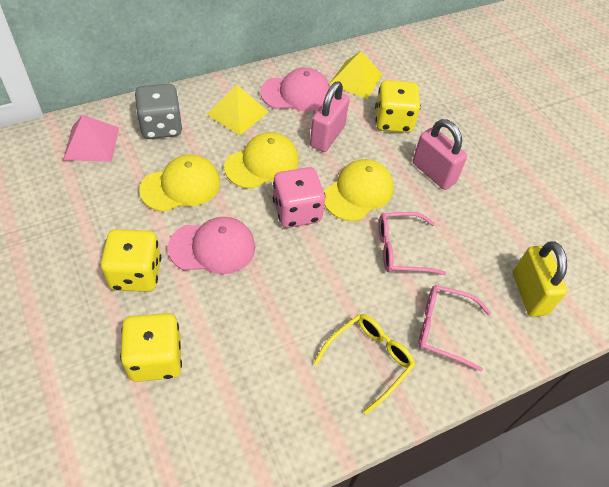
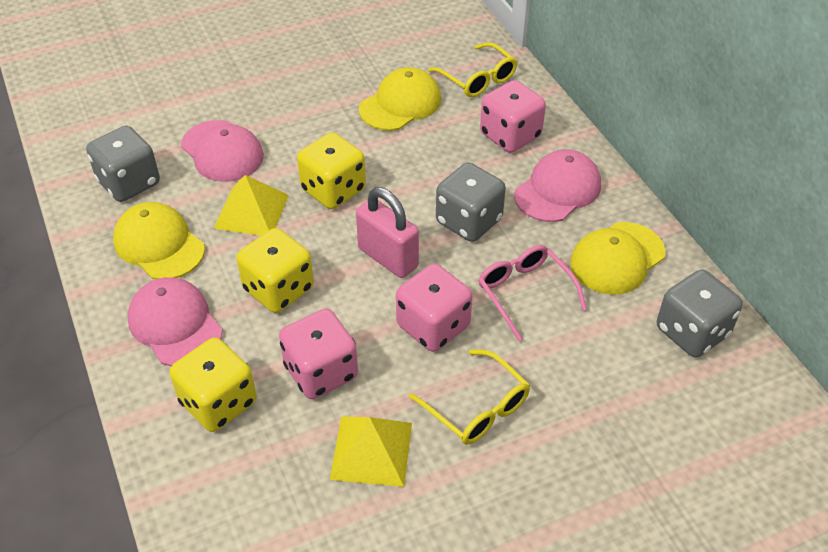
grey dice: [135,84,183,139] = 1 -> [86,126,160,202] [436,163,506,242] [657,269,743,358] = 3
pink cap: [168,217,255,274] [260,67,330,111] = 2 -> [127,277,222,366] [181,120,264,182] [514,149,601,222] = 3
pink dice: [273,167,325,228] = 1 -> [279,309,358,399] [396,264,473,352] [480,80,546,153] = 3
pink glasses: [379,212,446,275] [418,285,491,372] = 2 -> [478,245,587,342] = 1
pink padlock: [310,81,350,152] [413,119,467,190] = 2 -> [356,187,419,278] = 1
pink pyramid: [63,114,119,162] = 1 -> none = 0
yellow glasses: [314,314,415,414] = 1 -> [409,349,530,445] [428,42,517,97] = 2
yellow padlock: [513,241,567,317] = 1 -> none = 0

